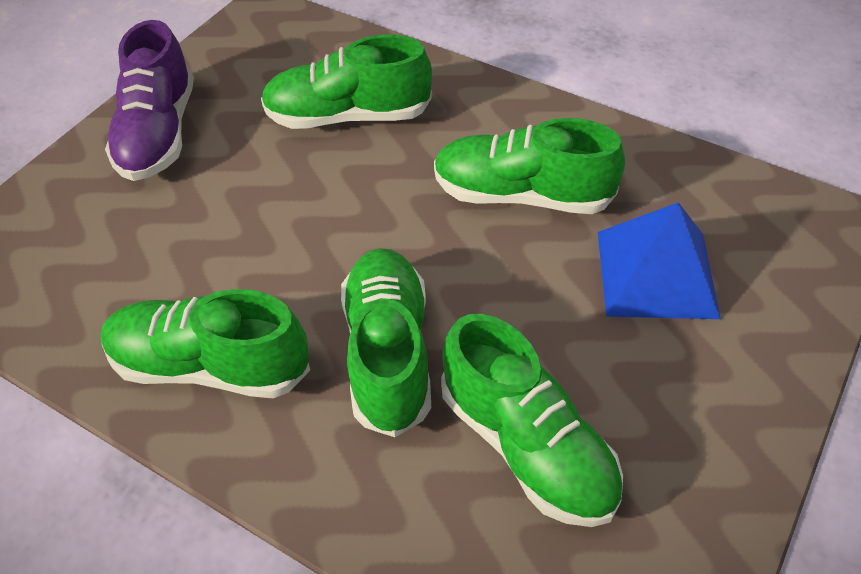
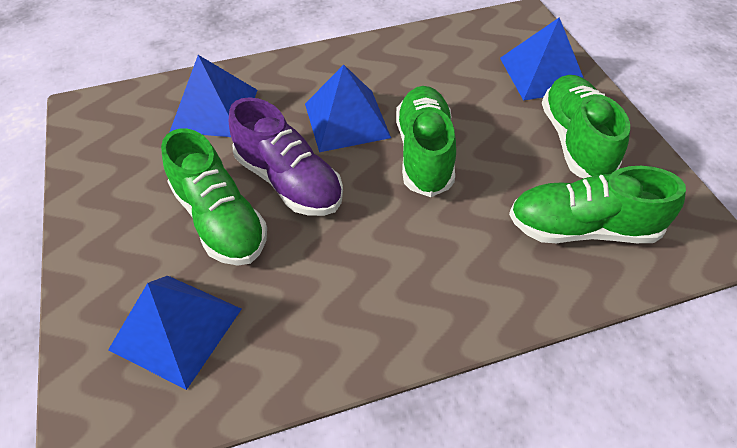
blue pyramid: [598,202,721,319] = 1 -> [108,276,242,390] [170,55,257,137] [305,65,391,152] [500,18,584,101] = 4
green shoe: [101,289,310,398] [261,35,432,129] [341,248,431,437] [434,118,625,214] [441,314,623,527] = 5 -> [161,129,267,266] [396,86,456,197] [509,166,686,243] [542,75,630,178] = 4

